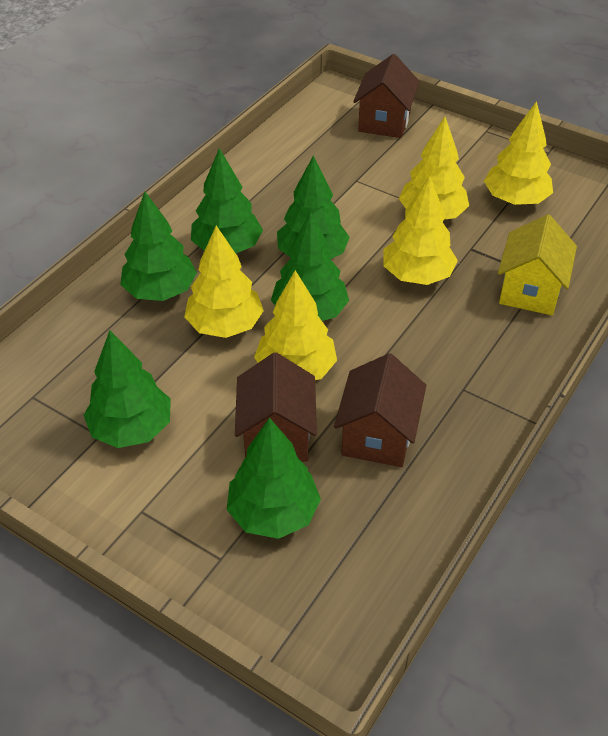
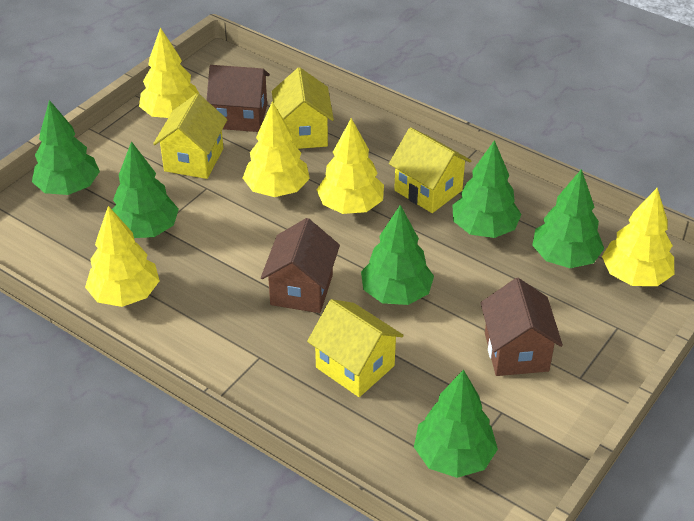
yellow house: [498,214,577,315] = 1 -> [153,93,228,179] [272,68,334,149] [307,299,404,397] [389,127,472,213] = 4

